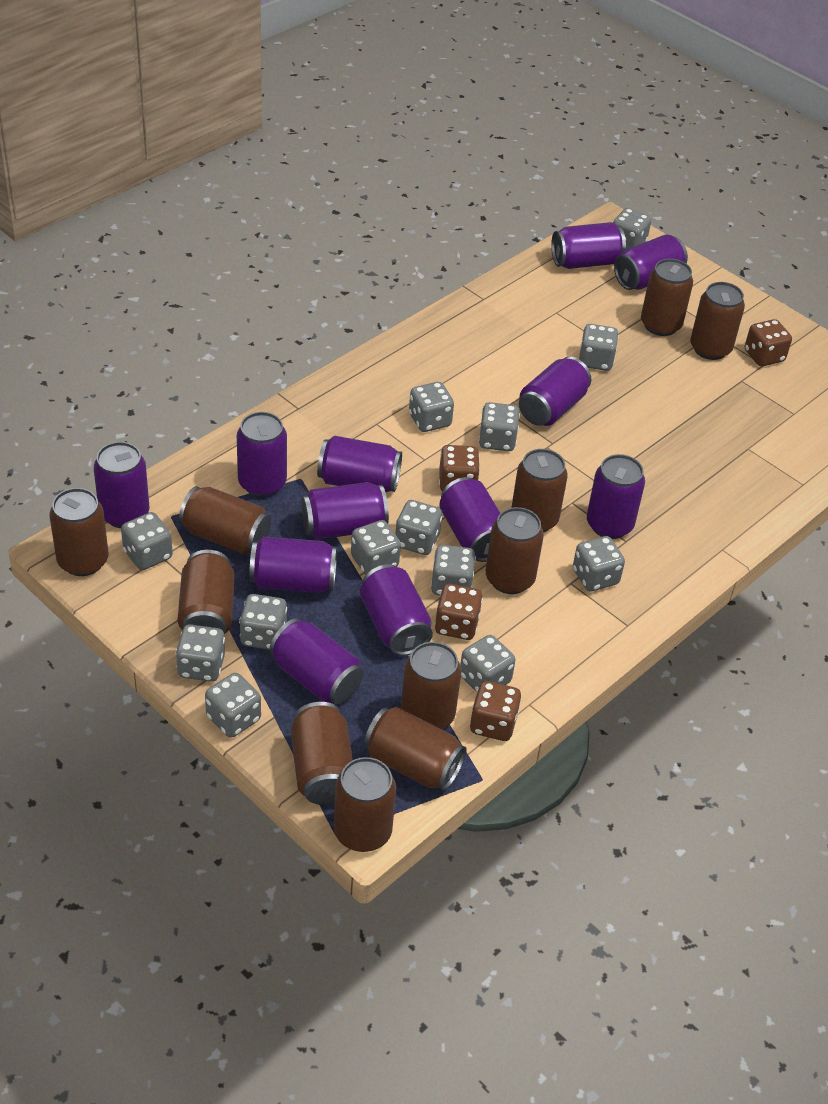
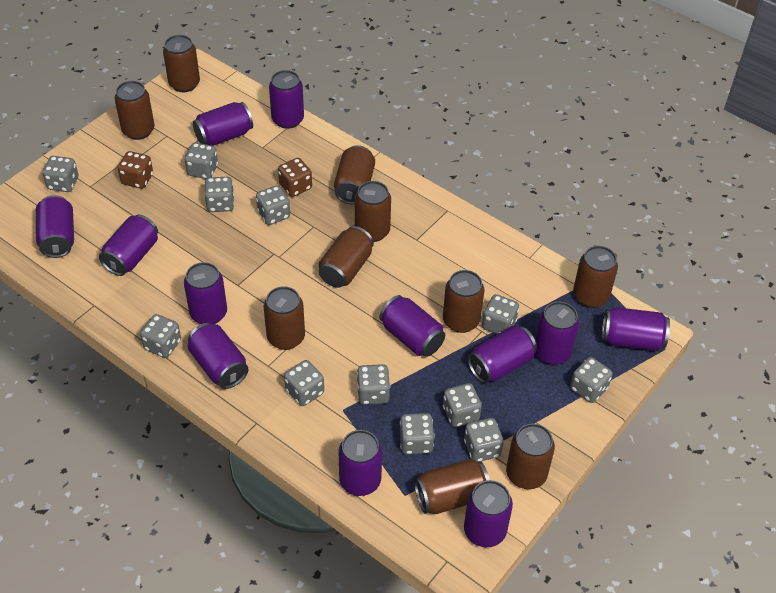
brown can: [49,488,109,576] [178,550,235,634] [179,486,271,555] [291,702,353,805] [334,757,396,852] [364,707,467,791] [401,642,461,729] [486,507,544,594] [511,449,568,533] [641,259,693,336] [690,282,745,360] = 11 -> [115,81,154,140] [163,35,200,92] [263,286,305,350] [319,226,374,288] [334,145,375,204] [355,181,391,242] [414,459,490,514] [443,270,485,333] [506,424,555,489] [573,246,618,308] = 10
brown dice: [435,584,483,640] [439,445,480,491] [470,681,521,741] [745,319,792,366] = 4 -> [118,151,153,189] [278,158,312,197] = 2
grey dice: [121,512,173,570] [176,624,225,682] [205,673,261,738] [239,594,287,650] [351,520,401,575] [395,500,442,555] [409,382,454,432] [431,545,476,596] [460,635,515,692] [479,402,520,451] [573,536,625,591] [579,324,619,371] [613,208,651,250] = 13 -> [42,156,78,192] [140,314,181,358] [185,143,218,179] [204,177,234,212] [256,185,290,225] [284,360,324,406] [357,364,390,405] [400,413,435,454] [443,383,482,427] [464,418,504,462] [482,294,519,334] [570,357,613,403] = 12

